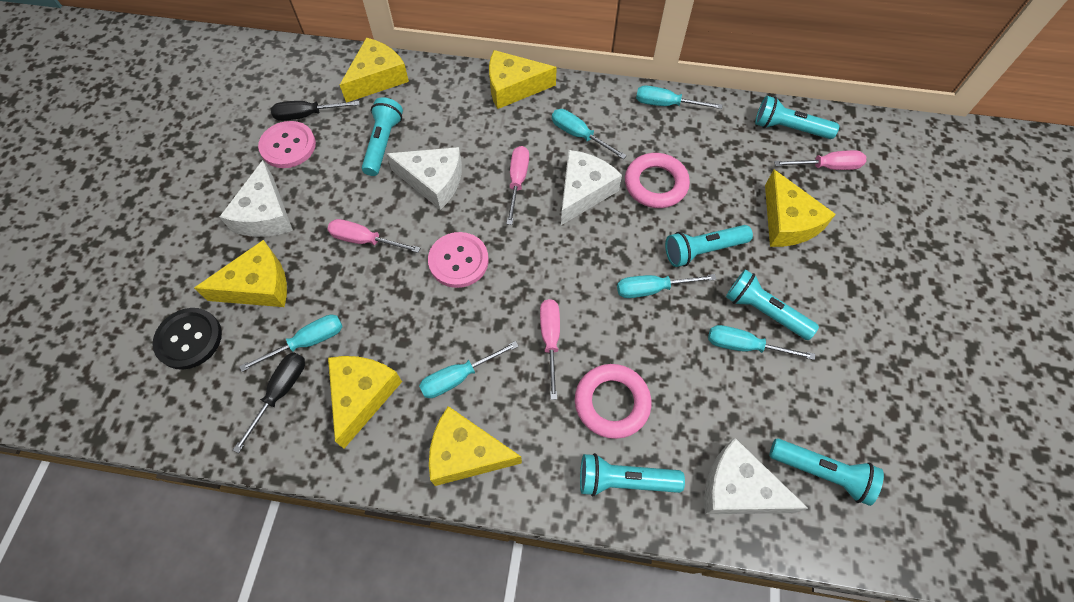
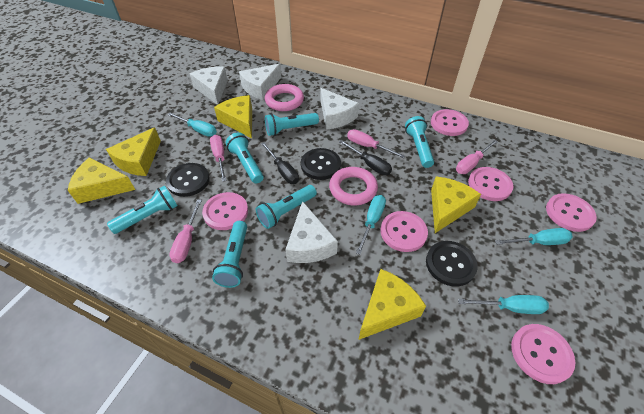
black button: [152,308,222,370] = 1 -> [166,163,210,197] [301,148,341,180] [426,241,478,287] = 3
pink button: [258,121,316,168] [428,232,489,288] = 2 -> [202,192,248,230] [381,211,428,252] [431,109,469,136] [468,167,513,201] [511,324,575,384] [546,193,597,232] = 6
turquoise screwdriver: [239,315,343,372] [419,341,519,398] [552,109,627,159] [617,274,716,298] [636,85,722,109] [708,325,815,360] = 6 -> [167,113,217,137] [356,195,386,255] [458,295,549,314] [495,228,573,245] = 4
yellow cheese: [194,240,287,307] [328,356,402,449] [340,37,409,102] [429,406,522,486] [489,50,557,109] [765,170,836,247] = 6 -> [68,158,135,204] [106,127,161,176] [214,95,252,138] [358,269,426,340] [431,176,481,233] = 5

